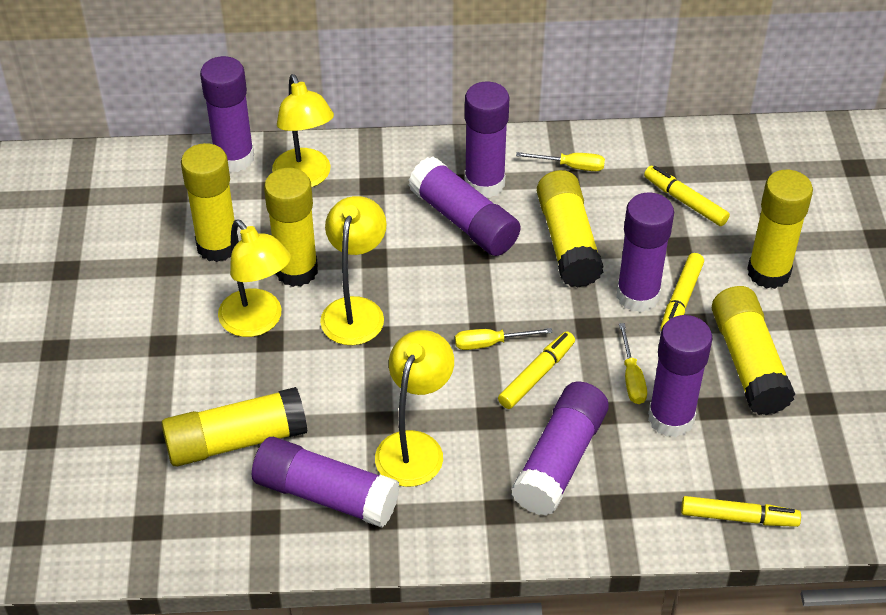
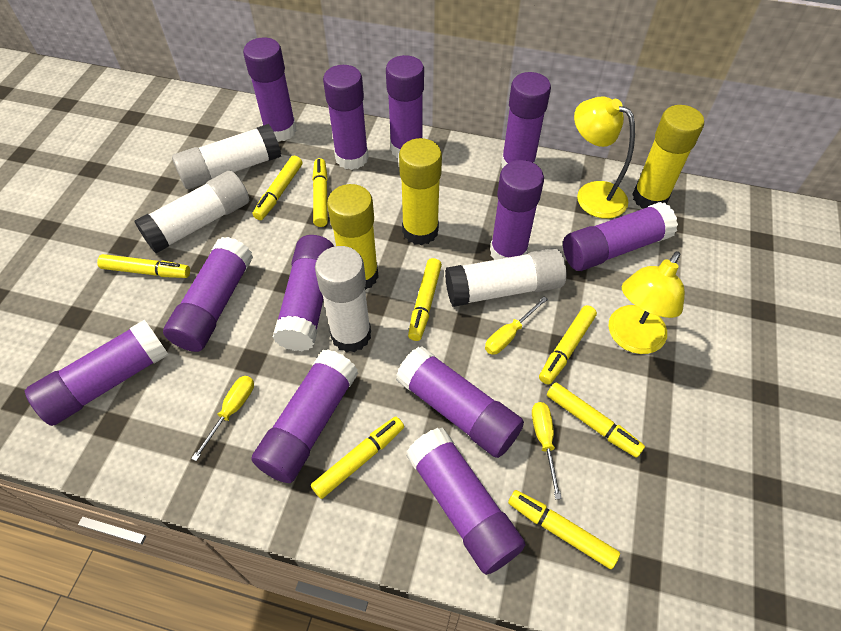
purple glue stick: [200,56,254,172] [252,437,400,528] [408,157,520,256] [465,82,509,198] [511,382,609,516] [616,193,674,312] [648,315,713,437] = 7 -> [25,320,169,426] [163,237,253,352] [243,38,297,142] [251,350,358,483] [272,235,334,351] [323,65,369,170] [386,55,424,158] [396,346,524,458] [406,427,525,575] [490,160,544,260] [501,72,551,168] [563,202,678,271] = 12
white glue stick: none = 0 -> [134,171,249,253] [172,124,281,189] [315,246,371,352] [445,248,566,307] = 4
yellow glue stick: [161,387,307,467] [181,143,239,262] [264,168,318,287] [537,170,604,288] [712,286,795,415] [747,170,813,289] = 6 -> [327,184,379,290] [399,138,442,245] [632,105,704,208] = 3
yellow lamp: [218,220,291,337] [272,74,334,187] [320,196,387,345] [375,330,454,487] = 4 -> [574,97,635,219] [608,251,685,354] = 2
yellow marker: [498,331,575,409] [644,166,730,226] [660,253,704,330] [681,496,801,527] = 4 -> [97,254,190,278] [253,156,302,220] [311,417,404,499] [312,158,328,227] [408,258,442,341] [508,490,620,569] [539,305,597,385] [547,382,645,458] = 8

